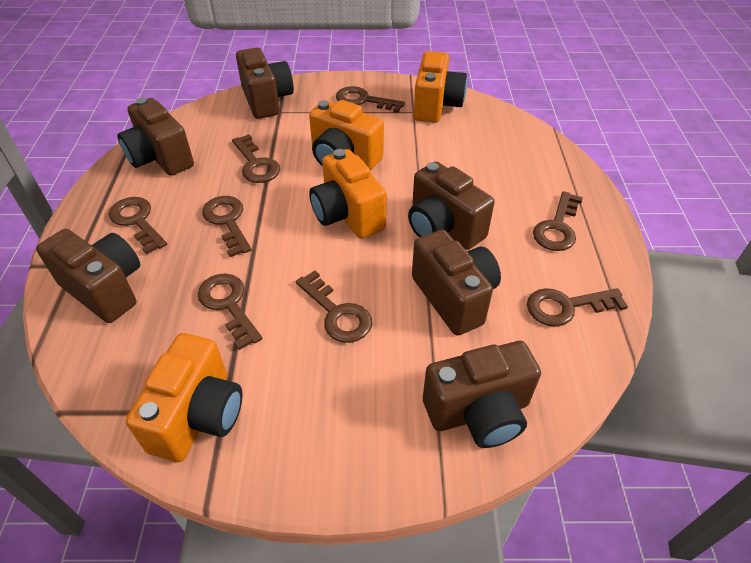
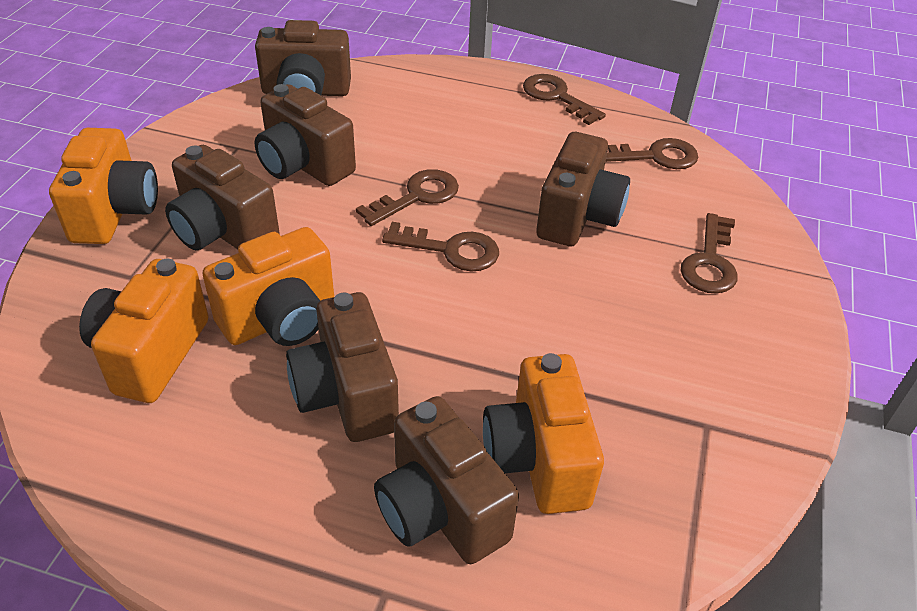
brown key: [109,197,167,254] [198,274,262,350] [202,196,252,257] [232,134,280,183] [296,270,372,343] [336,86,405,113] [527,288,628,327] [533,191,583,251] = 8 -> [356,169,459,226] [382,222,499,272] [523,74,606,125] [606,138,698,169] [681,213,738,294] = 5

